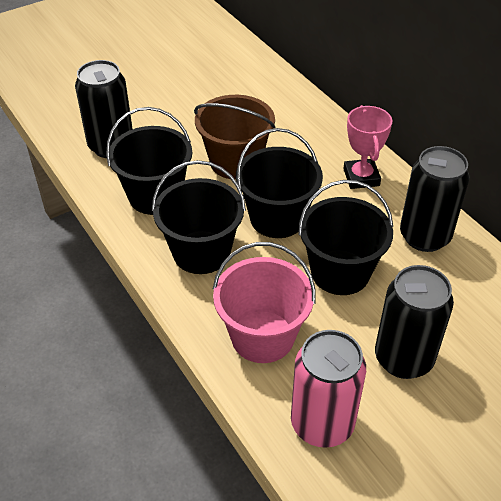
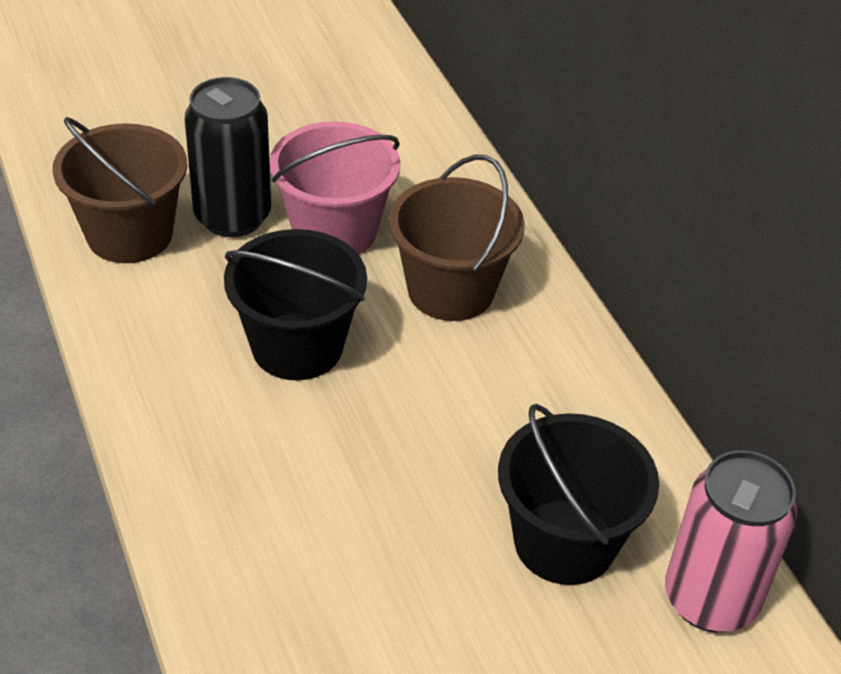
black bucket: [106,107,192,215] [152,160,246,274] [236,128,323,238] [298,180,393,295] = 4 -> [224,229,367,380] [498,404,659,585] = 2
black can: [75,60,133,158] [375,265,454,379] [400,146,470,252] = 3 -> [184,77,271,237] = 1
brown bucket: [194,95,276,179] = 1 -> [53,117,187,263] [389,155,525,321] = 2
pink trophy: [343,105,392,189] = 1 -> none = 0

